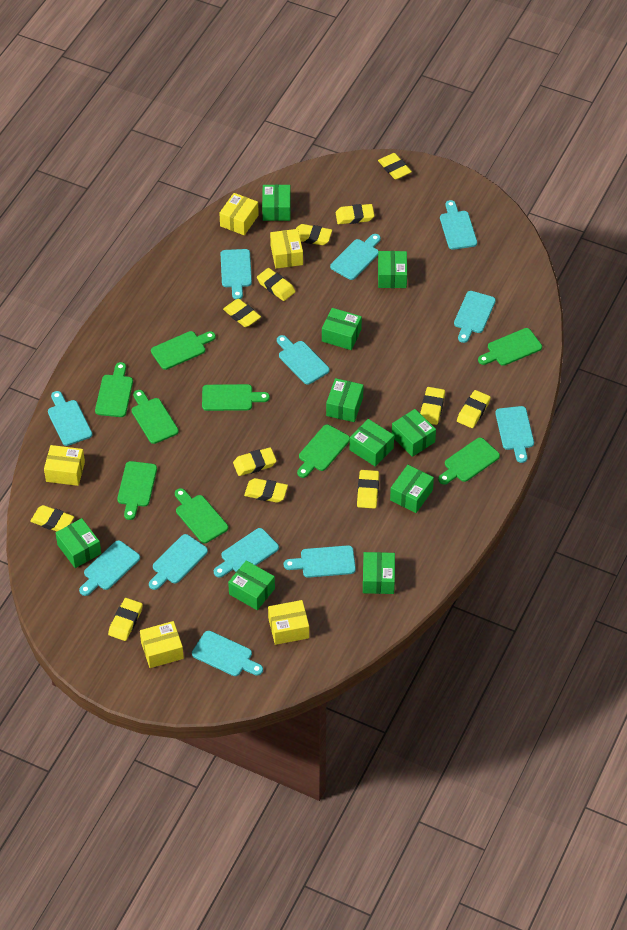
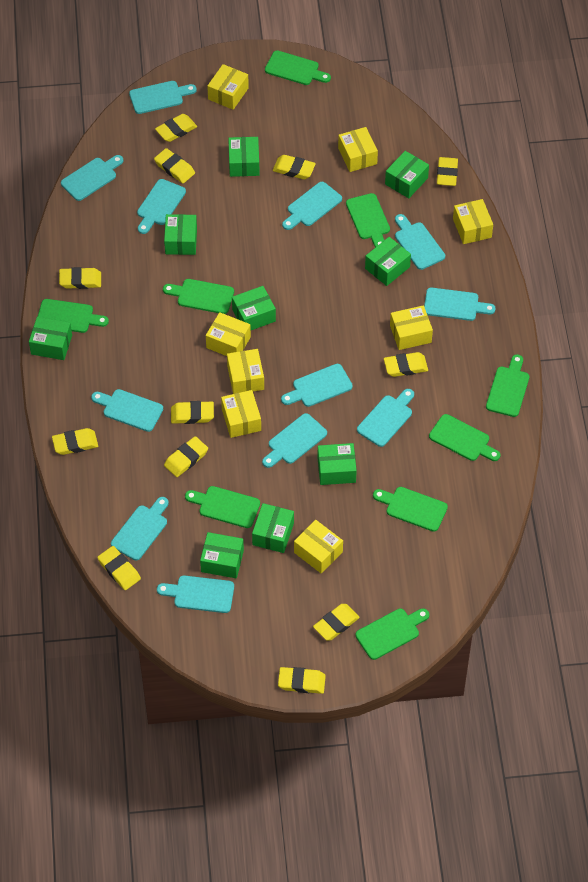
green box: [56,518,101,568] [228,560,275,610] [262,184,291,221] [322,308,362,350] [326,378,364,422] [349,419,394,467] [363,552,395,594] [378,251,407,288] [390,465,434,513] [392,409,436,457] = 10 -> [29,317,72,360] [164,214,197,255] [200,532,244,578] [228,137,260,177] [232,286,276,330] [252,503,294,553] [318,443,357,485] [365,237,411,286] [385,151,429,198] = 9
yellow box: [44,445,85,486] [140,621,184,668] [219,193,259,235] [268,600,309,645] [270,229,303,268] = 5 -> [206,312,251,356] [207,64,249,110] [221,390,261,438] [227,349,264,394] [294,520,343,574] [338,127,378,172] [390,305,433,350] [453,199,493,244] = 8

